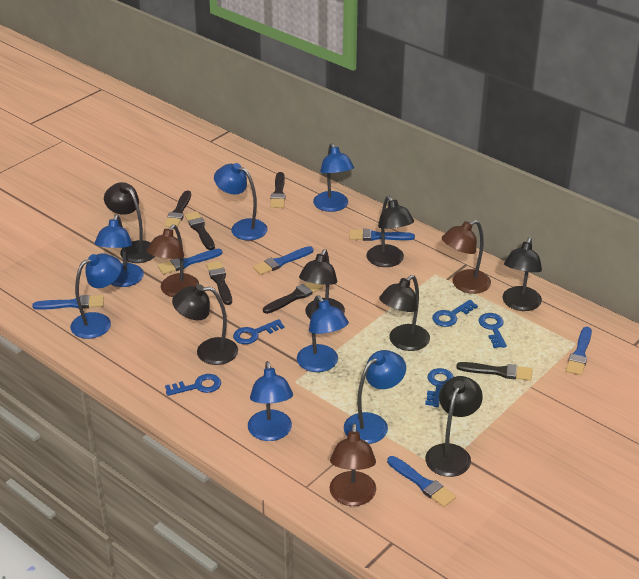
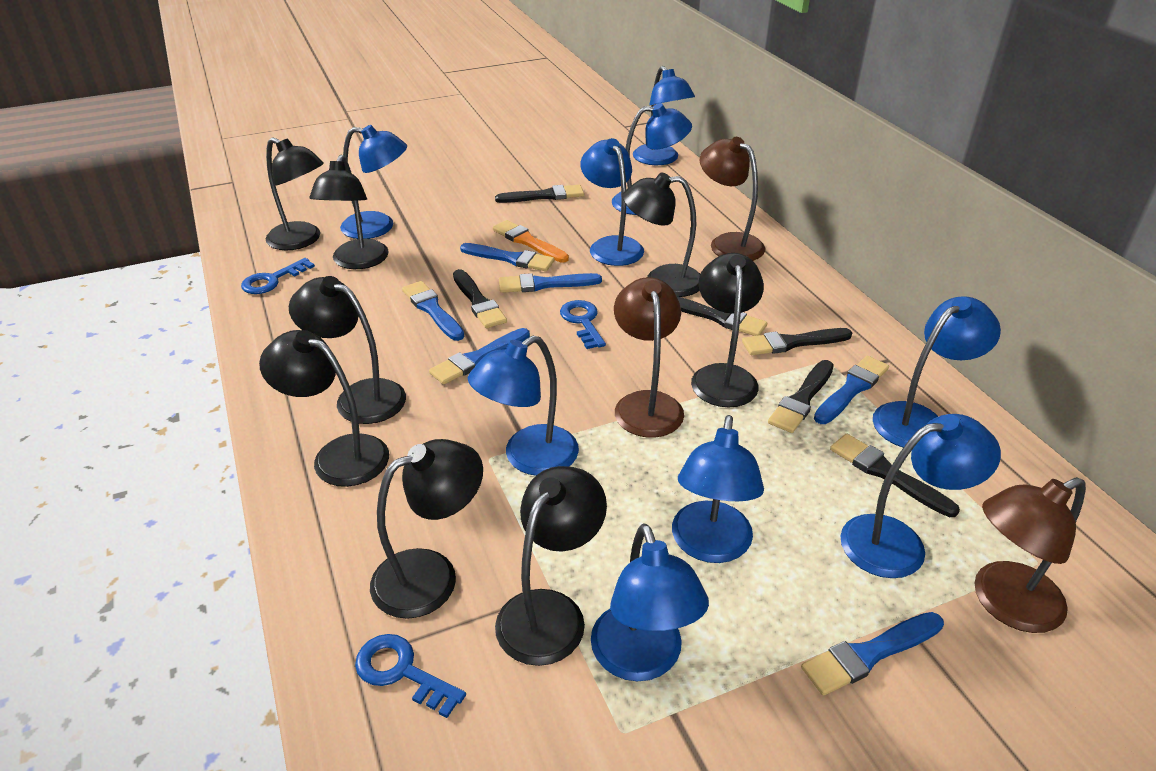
black lamp: [104,182,155,263] [172,284,238,365] [299,249,345,319] [367,196,414,267] [379,275,430,351] [425,376,483,477] [502,237,542,311] = 7 -> [259,330,389,487] [266,137,324,250] [289,276,406,424] [309,155,389,269] [370,439,483,619] [495,466,607,666] [622,172,700,297] [691,253,764,407] = 8
blue key: [165,374,221,396] [233,319,285,344] [425,368,454,407] [432,300,478,327] [479,313,507,348] = 5 -> [241,258,315,294] [355,634,466,718] [560,300,606,349] = 3
blue lamp: [70,253,122,339] [95,215,144,287] [214,163,268,240] [248,361,293,441] [297,296,349,372] [313,143,354,212] [344,350,406,444] = 7 -> [340,125,407,239] [468,335,579,476] [580,138,644,266] [591,523,709,681] [612,103,692,215] [633,66,695,165] [672,415,764,563] [840,414,1001,578] [873,296,1001,448] = 9
orange brush: none = 0 -> [493,220,569,263] = 1

